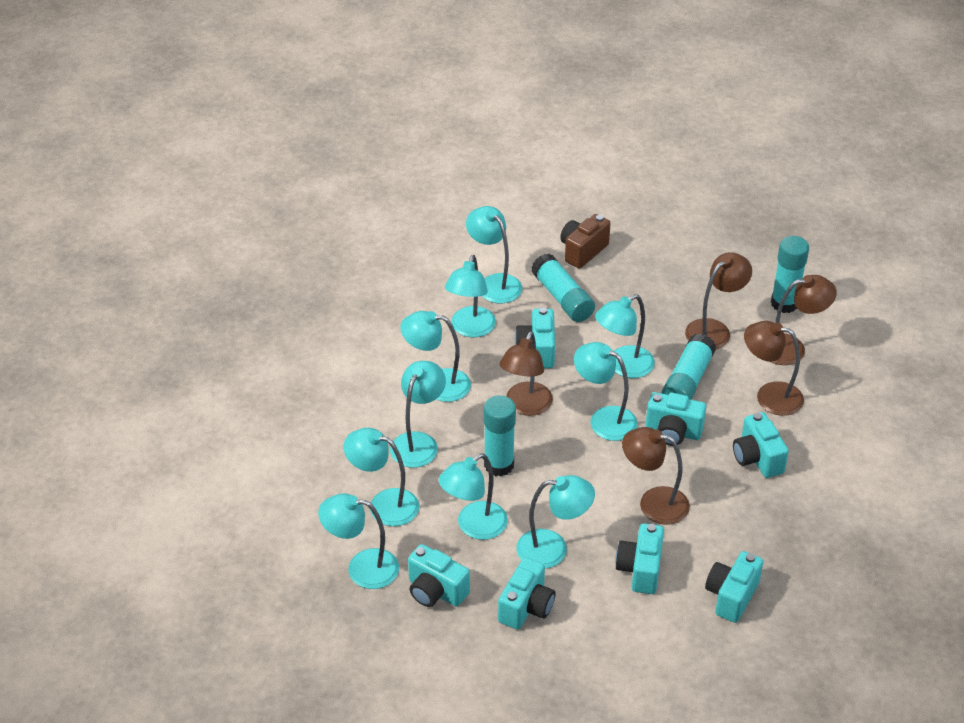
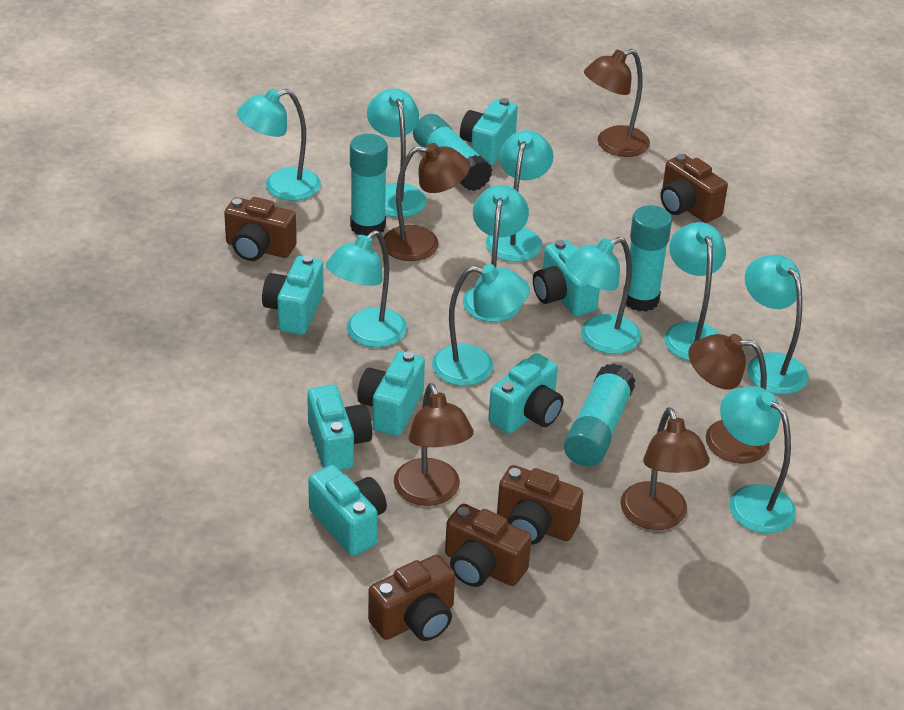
brown camera: [560,214,611,269] = 1 -> [224,197,297,261] [368,554,455,641] [445,504,532,587] [497,465,583,545] [660,154,728,223] = 5

